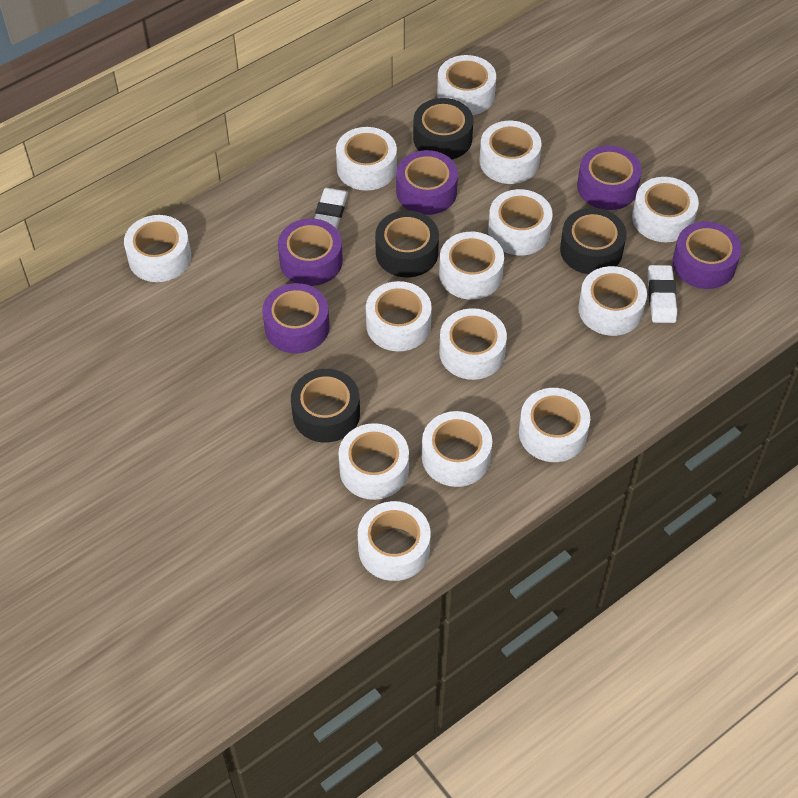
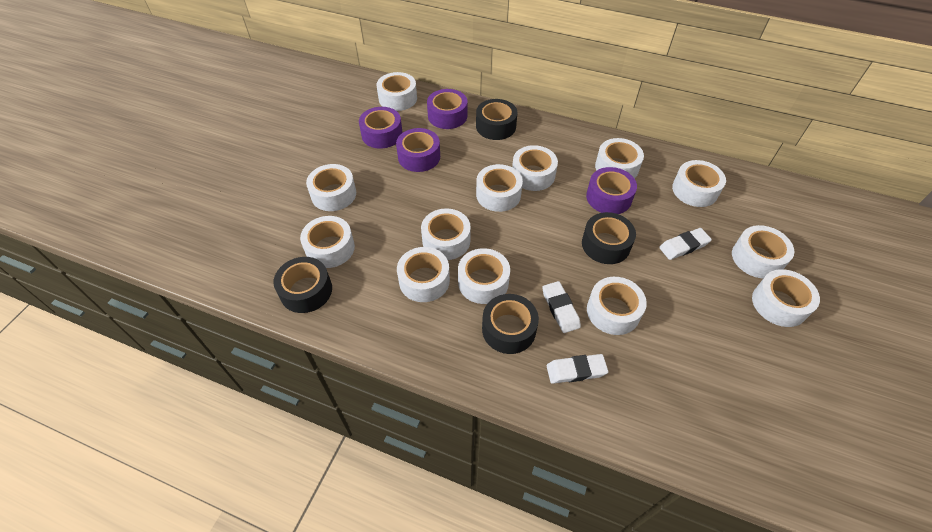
purple tape: [262,283,330,353] [278,218,343,286] [396,150,458,215] [577,146,642,210] [672,221,741,289] = 5 -> [359,107,403,149] [396,128,440,172] [427,89,467,129] [586,167,637,214] = 4
white eraser: [314,188,348,229] [648,265,677,323] = 2 -> [542,281,581,333] [547,354,608,384] [659,228,712,260] = 3
white tape: [124,215,191,282] [336,127,397,191] [338,423,409,500] [358,501,431,581] [366,281,432,351] [422,411,492,487] [437,55,496,115] [439,232,504,300] [439,308,507,380] [479,121,542,184] [488,189,553,255] [519,388,590,462] [578,266,647,336] [632,177,699,242] = 14 -> [300,216,355,268] [306,164,356,211] [377,72,417,111] [397,247,450,302] [421,209,471,260] [458,248,510,304] [476,164,523,212] [512,145,558,191] [587,277,647,335] [595,138,644,179] [672,160,726,207] [732,225,794,278] [752,269,820,327] = 13

